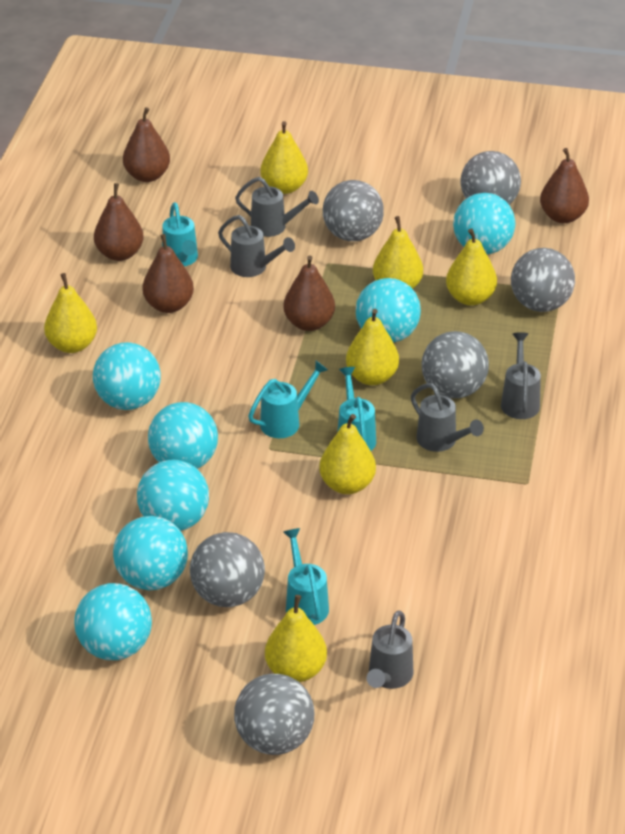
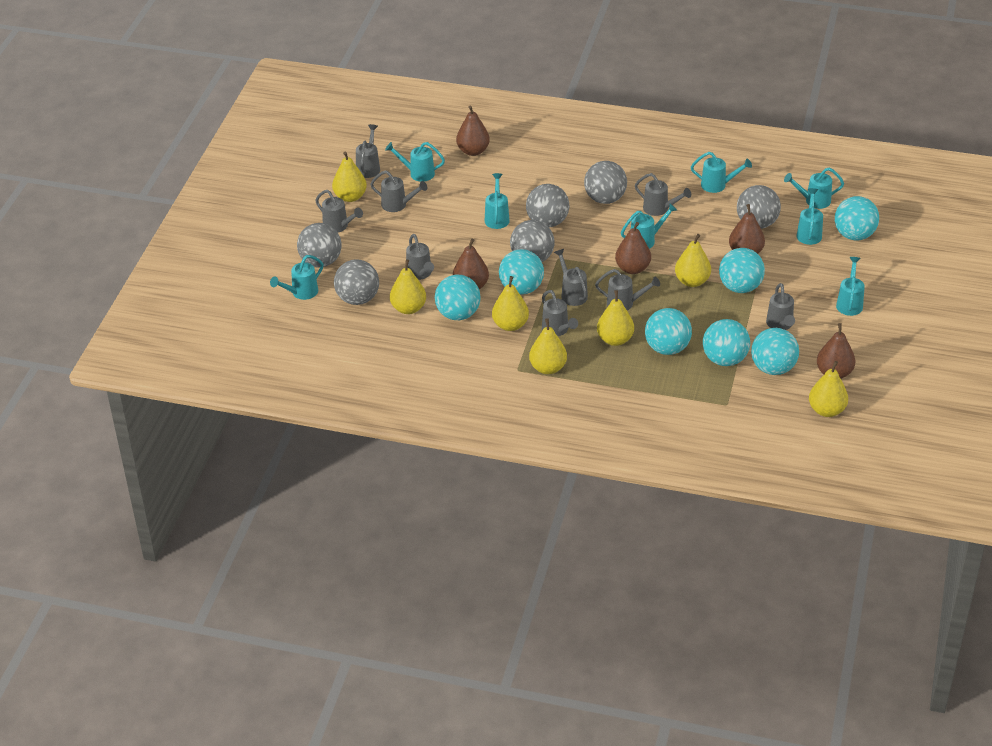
grey watering can: [218,215,295,277] [235,177,319,237] [367,611,414,689] [411,383,484,452] [501,332,541,419] = 5 -> [315,190,363,232] [356,124,380,178] [370,170,427,212] [406,234,434,280] [542,290,578,336] [554,249,588,306] [595,269,660,310] [635,173,691,216] [766,283,795,330] = 9
turquoise watering can: [162,202,198,266] [248,360,328,438] [283,528,329,625] [337,367,376,451] = 4 -> [270,255,323,300] [385,142,445,182] [485,173,510,229] [621,203,677,249] [691,152,752,193] [784,168,844,209] [796,188,823,245] [836,257,865,316] = 8

